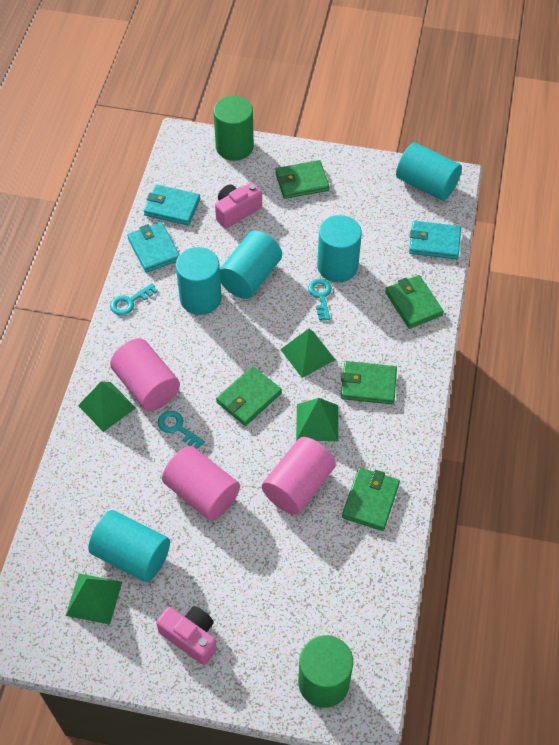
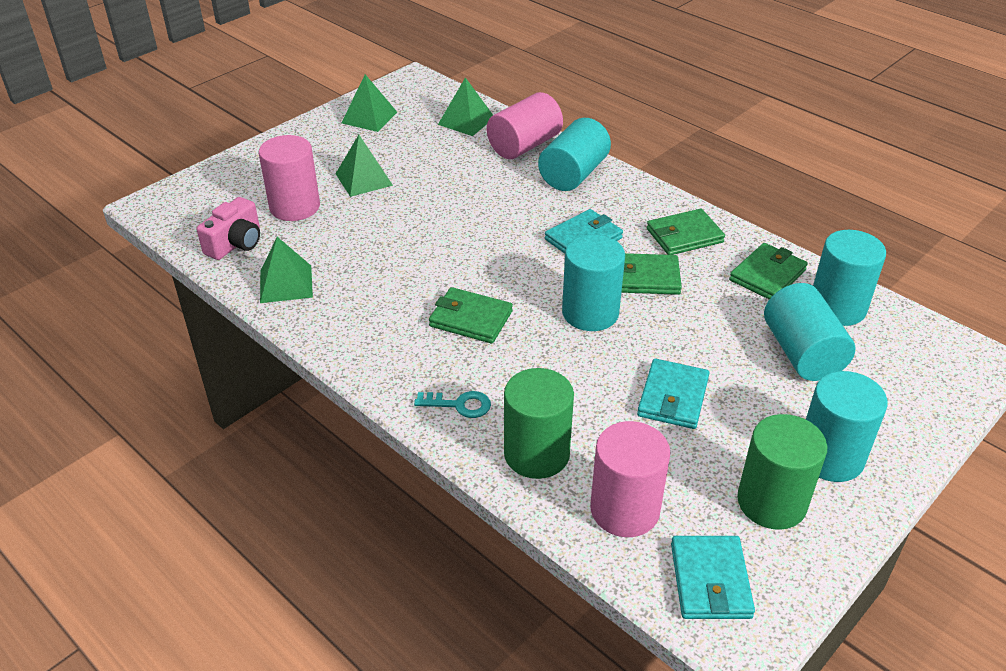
green wallet: [216,366,282,426] [275,160,329,199] [341,361,397,404] [342,467,400,531] [385,275,444,329] = 5 -> [429,287,513,344] [621,253,682,295] [647,209,725,255] [729,243,808,299] = 4
pink camera: [156,606,217,665] [215,182,262,229] = 2 -> [197,197,260,260] = 1
turquoise key: [110,283,158,315] [158,411,205,449] [308,279,332,320] = 3 -> [414,391,491,418] = 1

